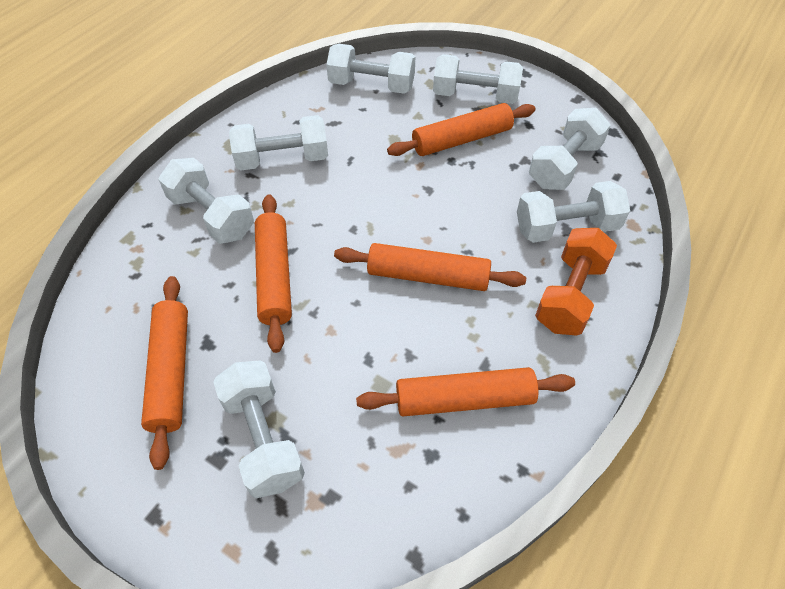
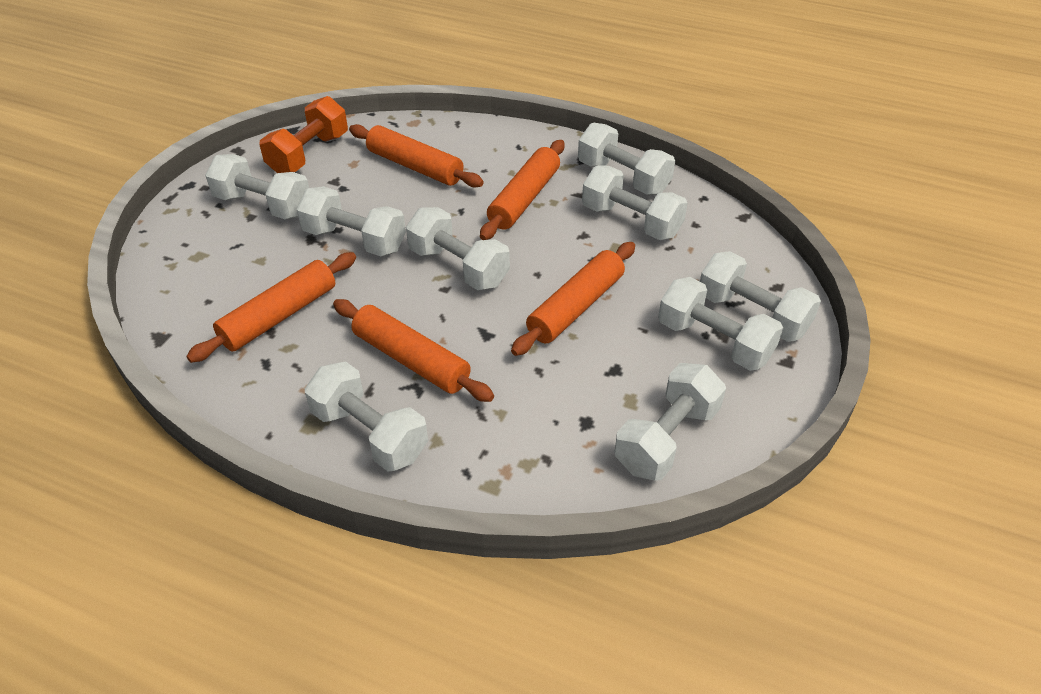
white dumbbell: [158,158,254,244] [213,361,305,498] [229,115,328,170] [326,44,415,94] [433,54,523,104] [517,181,630,243] [529,108,611,190] = 7 -> [205,154,309,219] [297,186,406,256] [305,362,428,471] [406,207,510,290] [578,123,675,195] [582,165,688,240] [615,363,726,481] [658,277,783,371] [700,251,821,342] = 9

